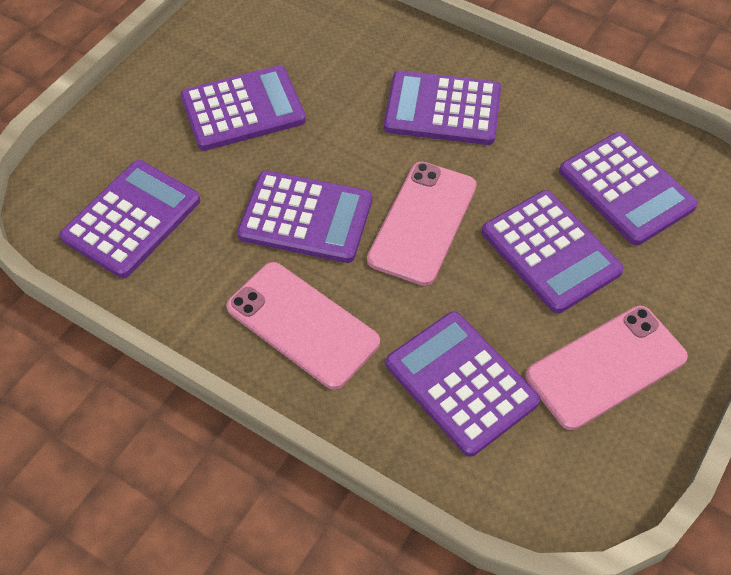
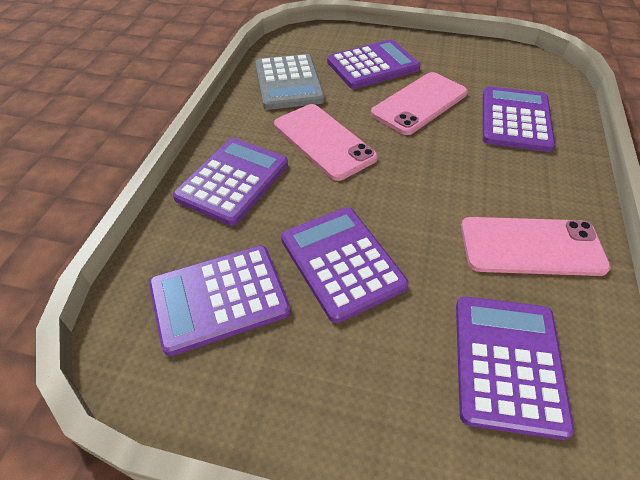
grey calculator: none = 0 -> [255,54,325,110] = 1
purple calculator: [60,160,200,278] [181,65,306,151] [237,171,372,263] [384,70,501,145] [386,311,540,457] [482,190,624,314] [559,132,698,246] = 7 -> [149,245,291,356] [173,138,288,226] [281,207,409,323] [327,39,421,89] [456,296,574,440] [483,86,555,152] = 6

